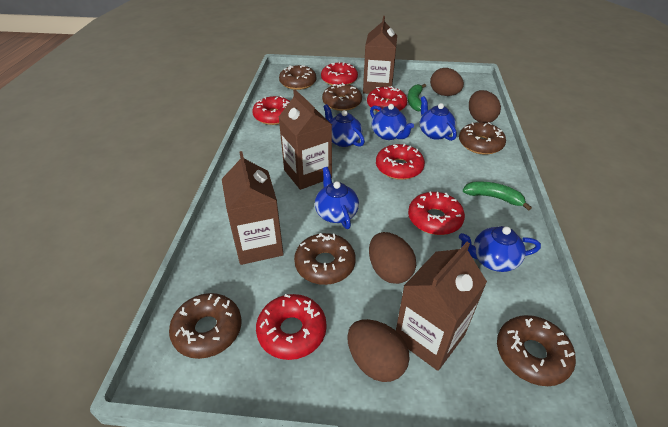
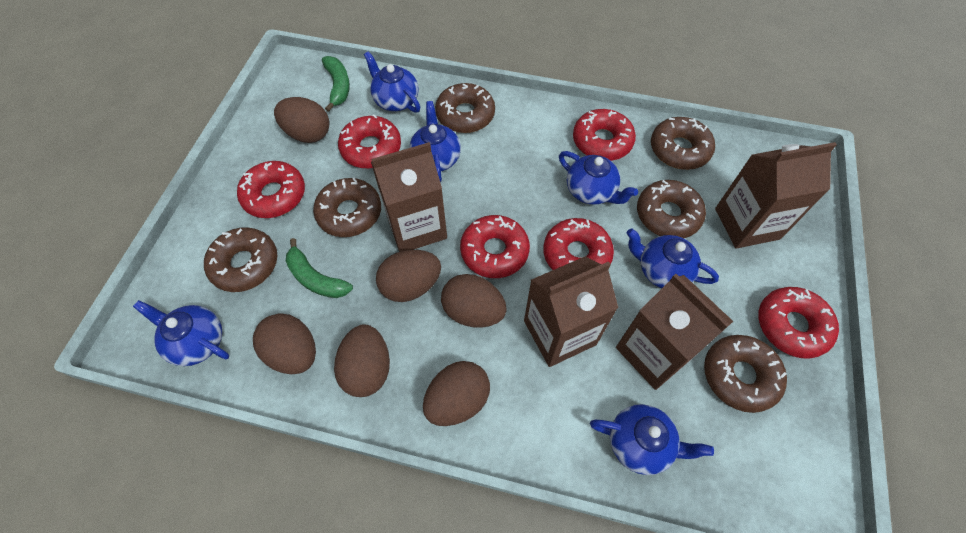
blue teapot: [315,167,359,229] [323,104,365,147] [370,104,414,140] [420,96,457,141] [459,226,541,272] = 5 -> [133,300,229,366] [364,51,420,113] [410,101,461,182] [559,151,638,205] [590,404,714,475] [627,228,719,288] = 6
brown egg: [347,319,410,382] [369,232,416,284] [430,68,464,96] [469,90,501,123] = 4 -> [253,314,316,374] [274,97,330,143] [334,325,390,397] [376,250,441,302] [423,361,490,426] [441,274,507,328] = 6

